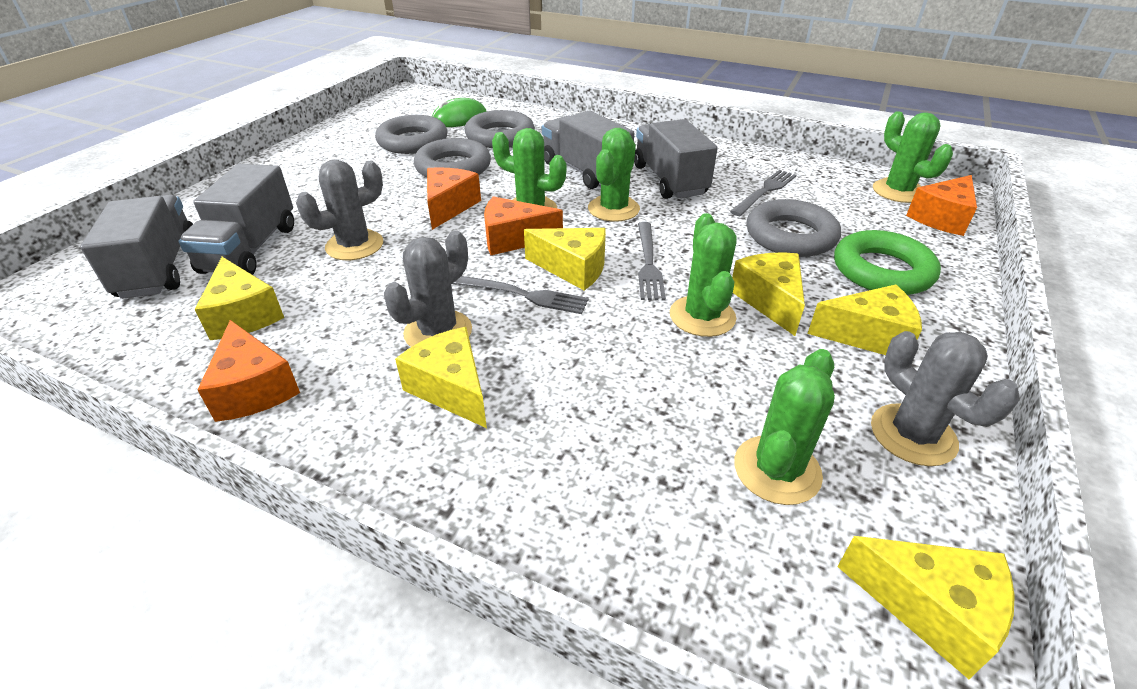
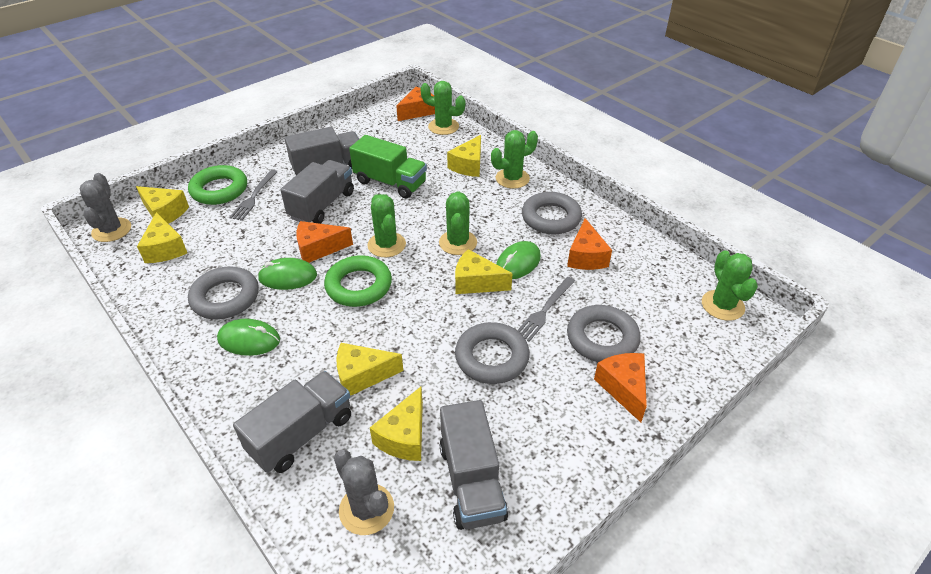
green mouse: [432,98,487,127] = 1 -> [217,319,280,356] [258,258,317,290] [496,241,541,279] = 3
green ring: [834,230,941,295] = 1 -> [188,165,247,205] [324,255,392,307] = 2
green truck: none = 0 -> [349,135,427,198] = 1
grey cactus: [296,159,383,260] [384,230,472,347] [871,331,1019,466] = 3 -> [80,173,131,242] [334,450,394,535] = 2
grey fork: [452,276,589,314] [638,222,666,300] [730,170,796,216] = 3 -> [229,170,278,221] [517,277,575,342] = 2

